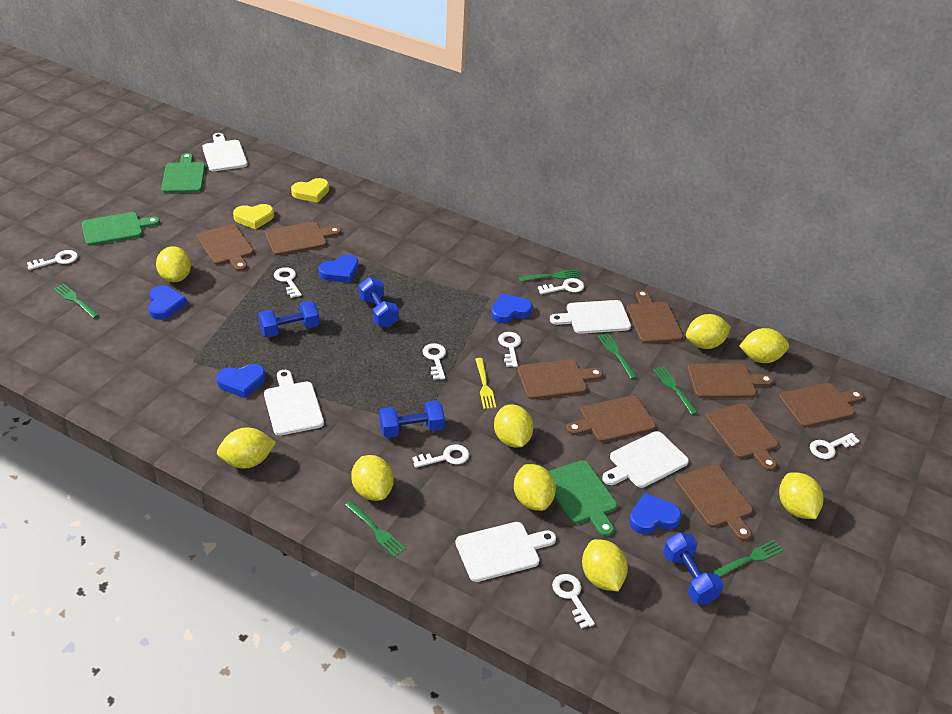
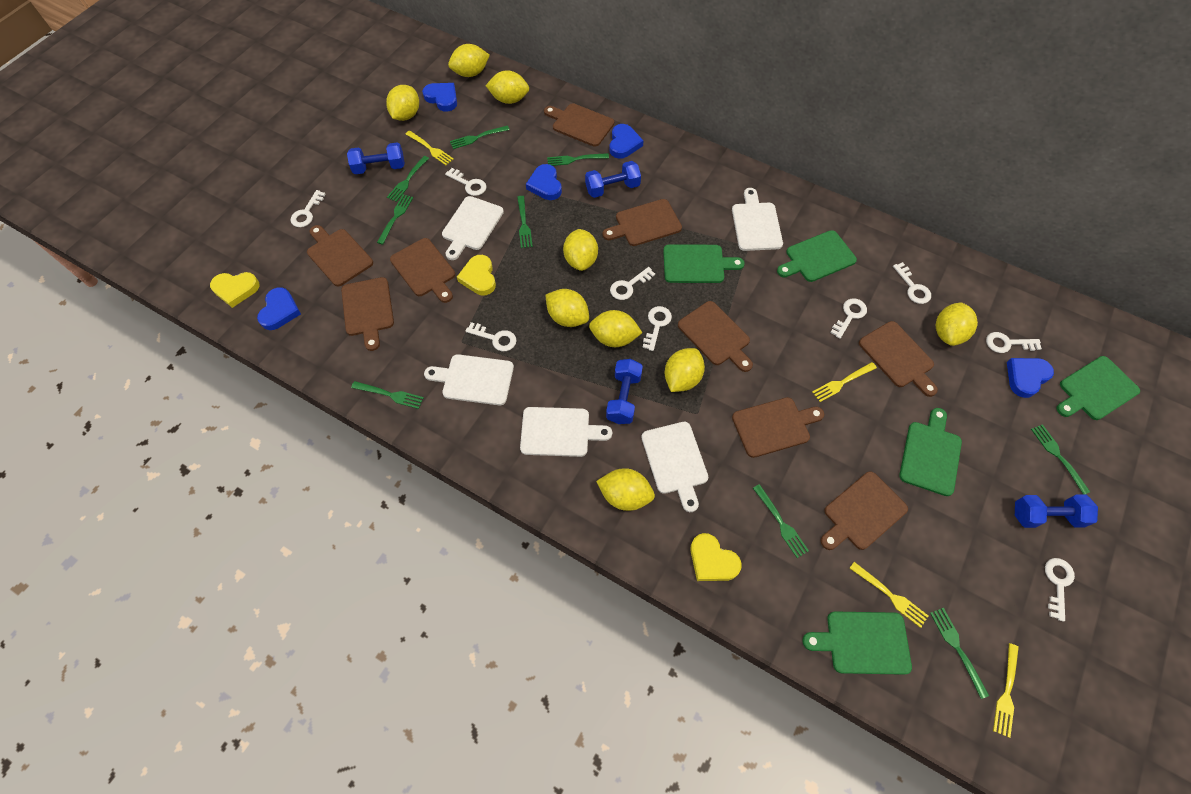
green cutting board: [81,212,160,246] [161,153,205,193] [548,460,617,537] = 3 -> [663,244,745,283] [777,230,857,282] [803,612,912,675] [899,408,962,496] [1056,356,1140,420] = 5
green fork: [53,284,99,319] [345,501,406,557] [518,269,581,282] [598,333,637,379] [653,366,698,415] [712,540,784,577] = 6 -> [351,381,424,409] [377,194,413,245] [387,156,429,202] [450,125,510,149] [517,196,533,248] [547,153,609,166] [753,484,809,558] [930,608,989,699] [1031,424,1090,495] = 9
white key: [27,250,78,270] [274,267,302,298] [412,444,469,468] [422,343,446,380] [498,332,521,367] [538,278,584,294] [552,574,595,629] [810,433,859,459] = 8 -> [290,190,326,227] [445,168,486,196] [466,322,517,351] [610,267,655,300] [642,306,672,351] [830,298,867,339] [893,262,931,304] [986,332,1042,353] [1045,558,1075,622] = 9
yellow fork: [475,358,496,409] = 1 -> [406,131,454,165] [812,362,877,402] [849,562,928,628] [993,643,1019,738] = 4
yellow heart: [233,204,274,230] [291,178,329,203] = 2 -> [210,272,259,308] [457,255,496,295] [690,533,742,581] = 3

